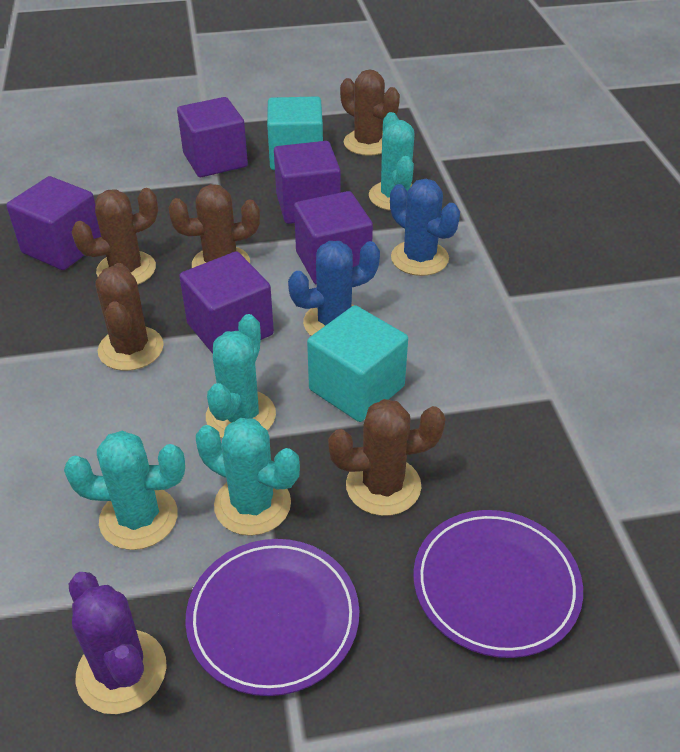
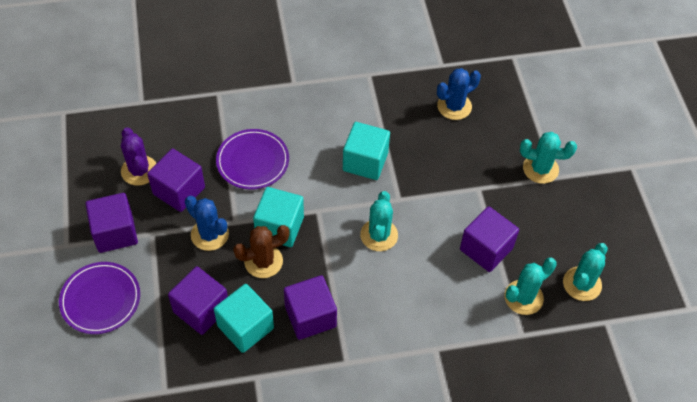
brown cactus: [71,188,158,285] [95,263,164,371] [168,184,260,268] [328,399,446,516] [340,69,400,156] = 5 -> [233,225,289,278] = 1
turquoise cube: [267,97,323,170] [307,305,408,422] = 2 -> [214,284,274,353] [253,187,304,247] [343,122,390,180] = 3

